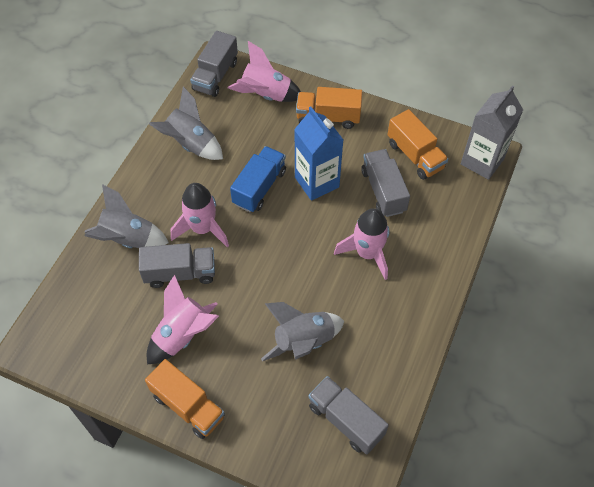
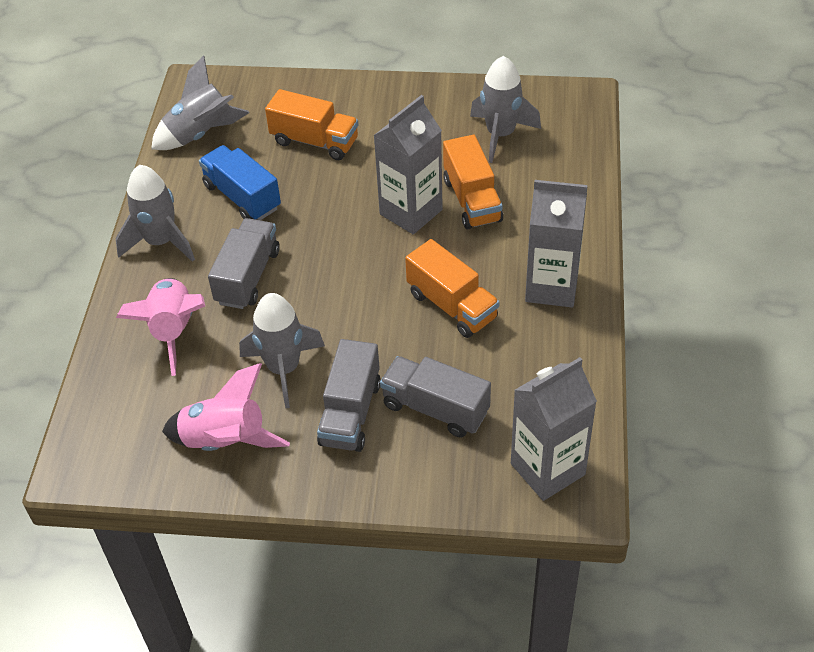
blue carton: [294,107,343,201] = 1 -> none = 0
grey carton: [461,85,523,180] = 1 -> [373,95,443,234] [511,357,597,501] [525,180,588,308] = 3
grey rocket: [84,184,169,248] [149,87,223,160] [261,302,344,361] = 3 -> [115,165,195,262] [151,55,250,150] [239,293,325,409] [470,56,541,163] = 4
grey truck: [139,243,215,288] [190,31,238,97] [308,376,389,454] [361,149,410,217] = 4 -> [208,218,280,309] [317,339,381,452] [380,356,491,437] = 3
pink rocket: [147,275,219,365] [171,183,229,247] [228,41,301,102] [334,208,389,280] = 4 -> [116,278,205,376] [162,363,290,451] = 2

